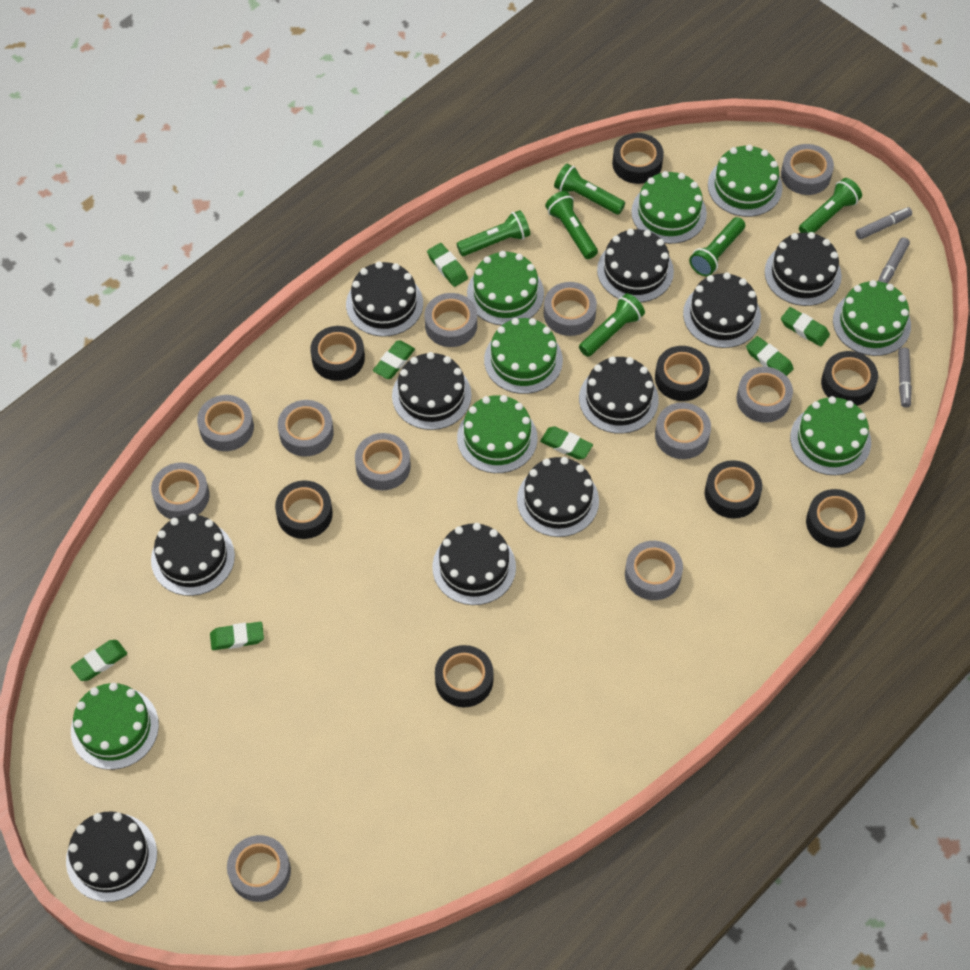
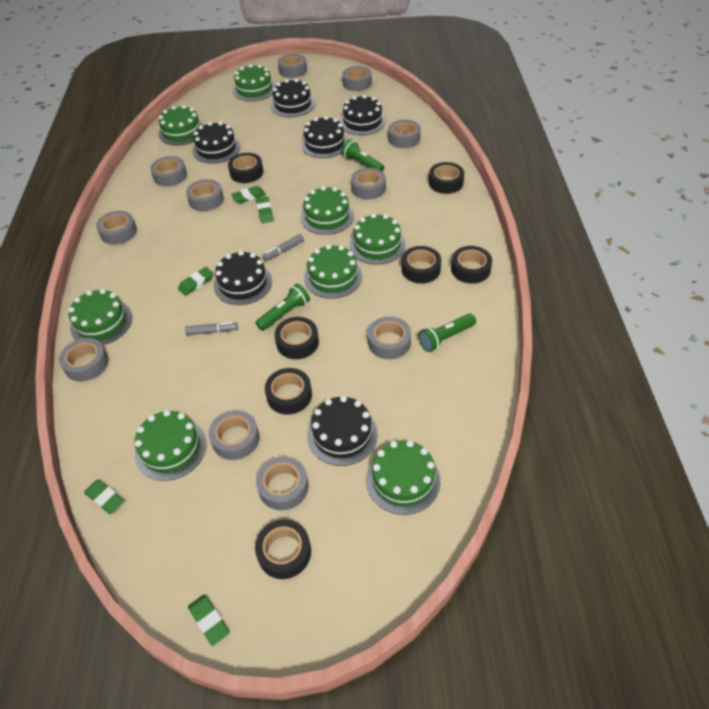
black cake: [66,811,157,902] [151,514,235,596] [346,261,423,337] [392,352,472,430] [432,523,516,605] [517,457,599,537] [579,356,659,434] [597,229,674,302] [683,272,761,348] [765,232,842,306] = 10 -> [193,122,240,163] [214,251,272,305] [271,79,315,117] [301,116,348,158] [307,396,378,466] [340,95,386,135] = 6
black tape: [275,480,333,539] [310,326,365,381] [435,645,493,707] [612,133,664,184] [655,346,710,401] [705,460,762,519] [806,489,865,548] [821,351,878,406] = 8 -> [228,153,263,183] [255,520,311,579] [265,368,312,415] [275,317,319,359] [401,246,441,283] [429,162,464,194] [451,246,492,284] = 7
green eraser: [71,640,127,681] [210,622,264,650] [373,340,415,379] [427,243,468,287] [540,426,593,460] [746,336,794,376] [781,307,830,346] = 7 -> [84,479,125,514] [178,267,213,296] [188,594,229,646] [231,186,266,203] [256,196,274,223] = 5
green flashlight: [457,210,530,256] [545,191,598,259] [554,164,625,215] [579,293,645,357] [689,217,745,277] [799,178,862,233] = 6 -> [255,284,310,331] [341,139,384,172] [418,313,476,352] = 3
grey marker: [855,207,912,240] [878,237,910,284] [898,347,912,408] = 3 -> [185,322,238,335] [263,234,304,261] = 2

